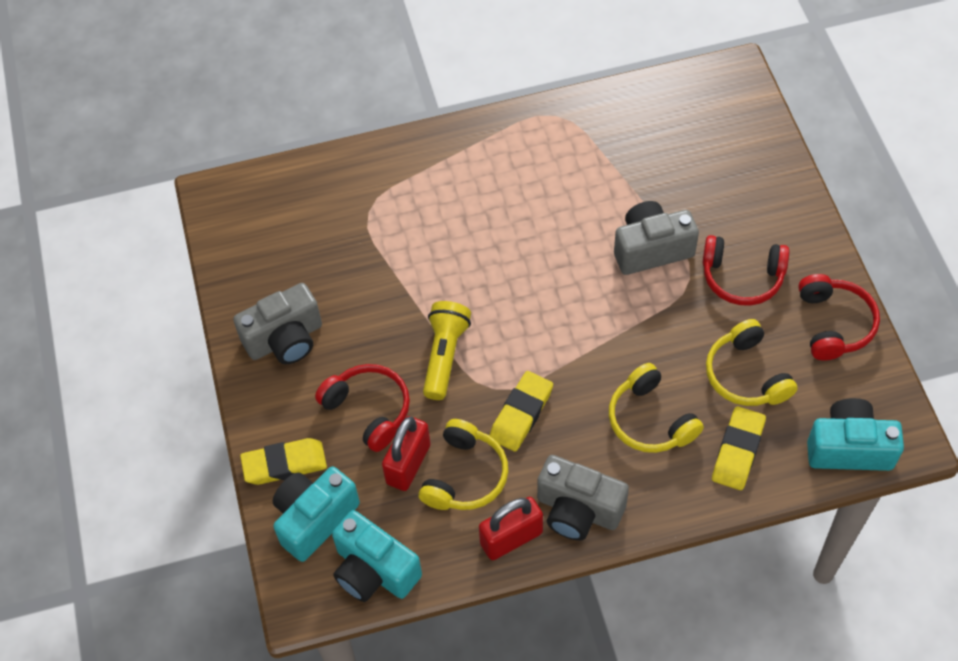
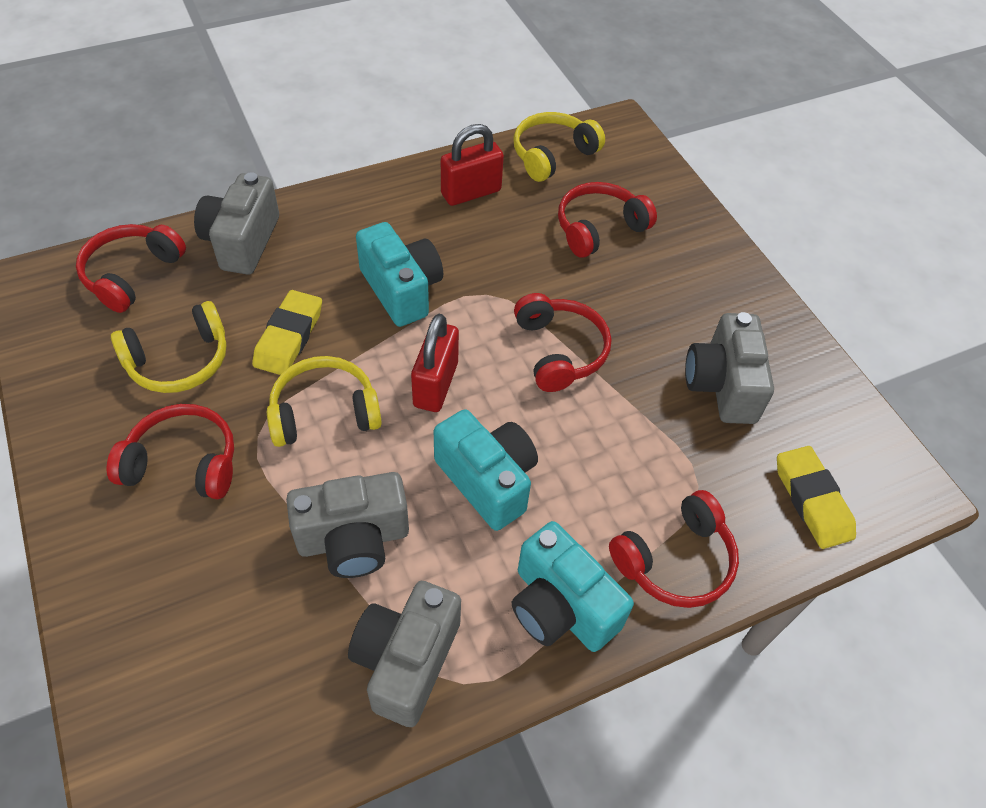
grey camera: [233,283,322,364] [537,455,629,541] [614,201,699,275] = 3 -> [194,172,279,275] [286,472,409,578] [348,581,461,727] [685,312,774,424] = 4
red headphones: [315,364,410,452] [703,235,789,306] [798,274,880,361] = 3 -> [76,224,186,313] [107,404,234,499] [514,293,611,392] [558,182,657,258] [609,490,739,608] = 5
yellow eraser: [240,438,327,485] [489,371,553,452] [712,406,766,490] = 3 -> [252,290,322,375] [777,446,856,549] = 2
yellow flashlight: [423,301,471,400] = 1 -> none = 0

